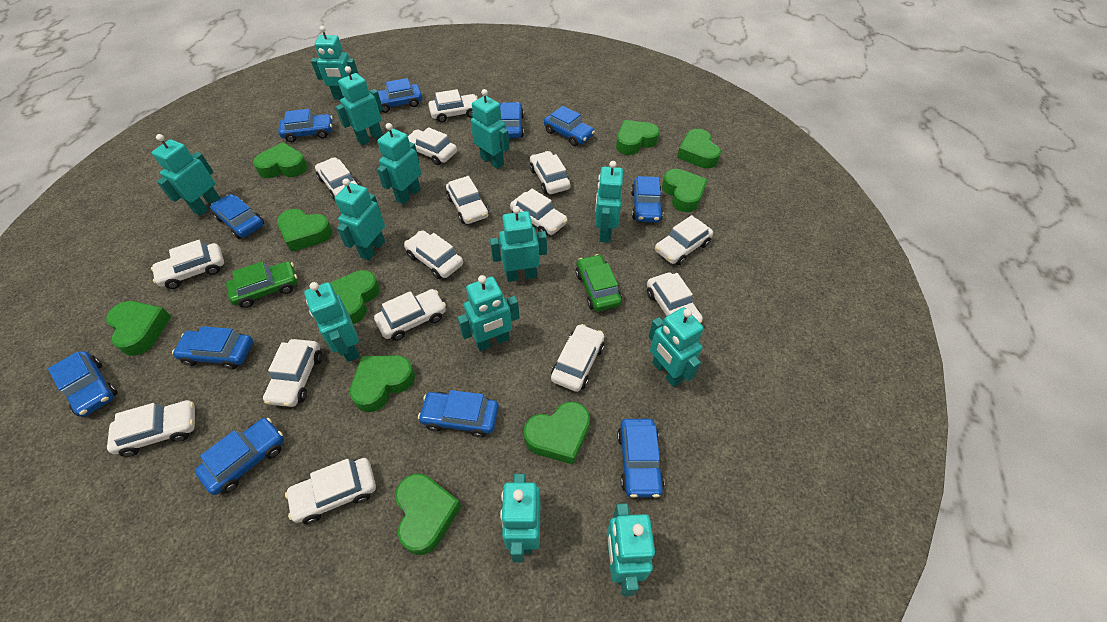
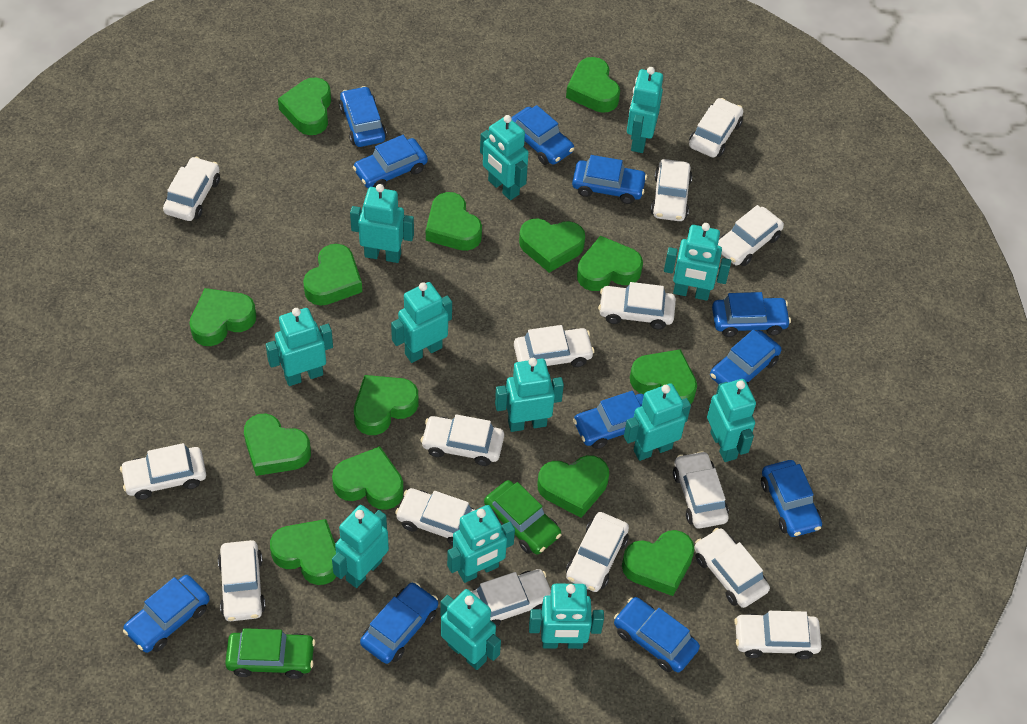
green heart: [106,301,171,356] [253,142,307,178] [277,209,333,252] [330,270,380,324] [350,355,415,412] [395,474,461,555] [524,401,590,465] [616,120,660,155] [662,169,708,212] [677,129,721,168] = 10 -> [189,288,256,346] [244,413,311,476] [270,519,337,585] [278,77,331,135] [303,244,362,306] [332,446,404,510] [354,375,419,435] [426,192,482,251] [519,218,585,273] [538,455,609,518] [566,57,620,113] [577,236,643,291] [622,530,695,596] [630,349,697,404] = 14

